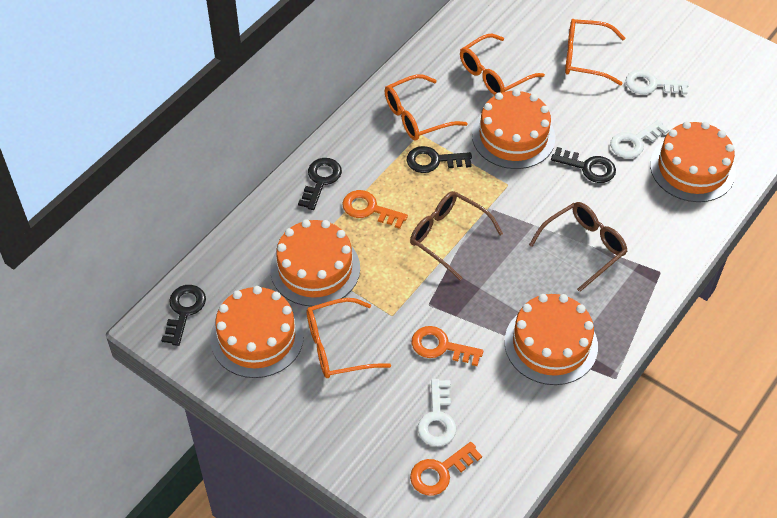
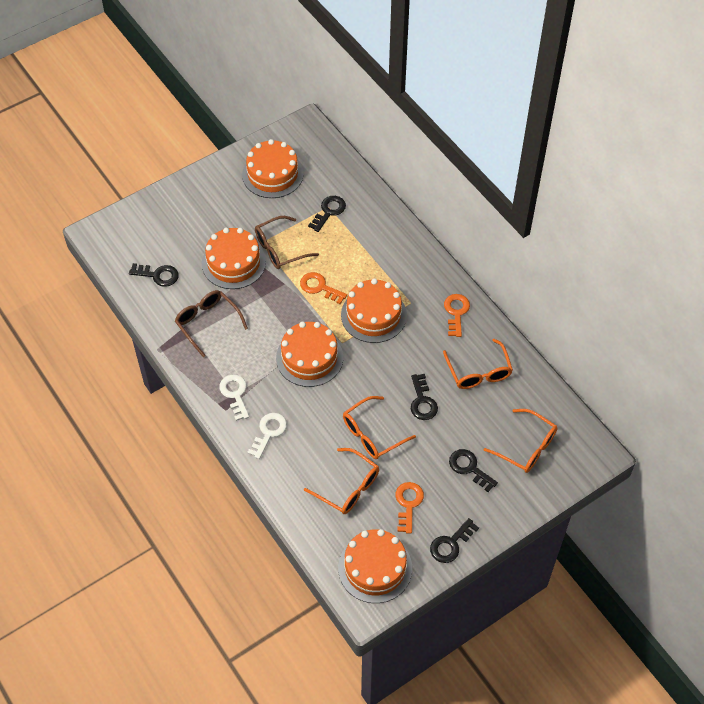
black key: [161,285,206,346] [298,158,342,210] [407,146,472,173] [551,147,616,183] = 4 -> [129,263,179,287] [308,196,346,232] [411,374,438,420] [430,518,479,563] [449,449,498,492] = 5
white key: [418,379,456,446] [610,120,669,158] [626,70,689,95] = 3 -> [219,375,249,421] [247,413,287,459] = 2

